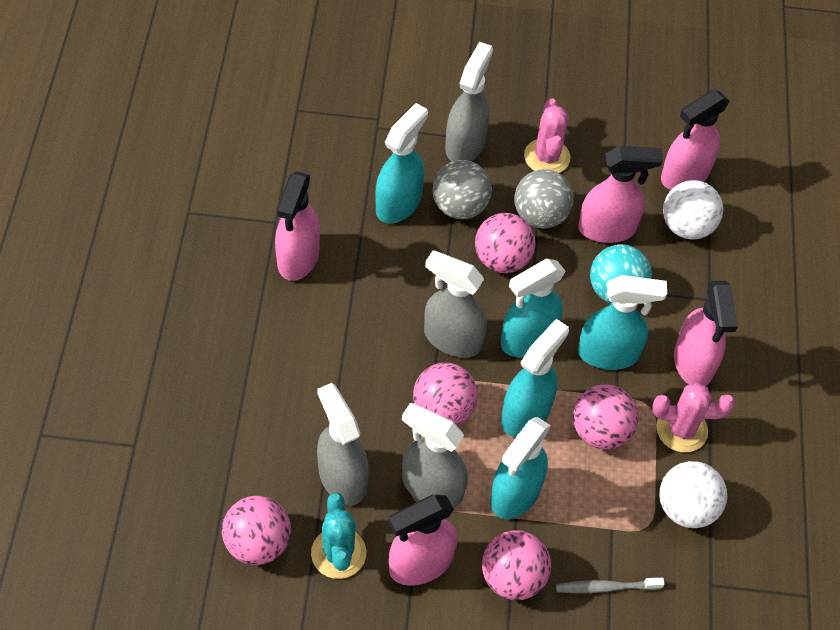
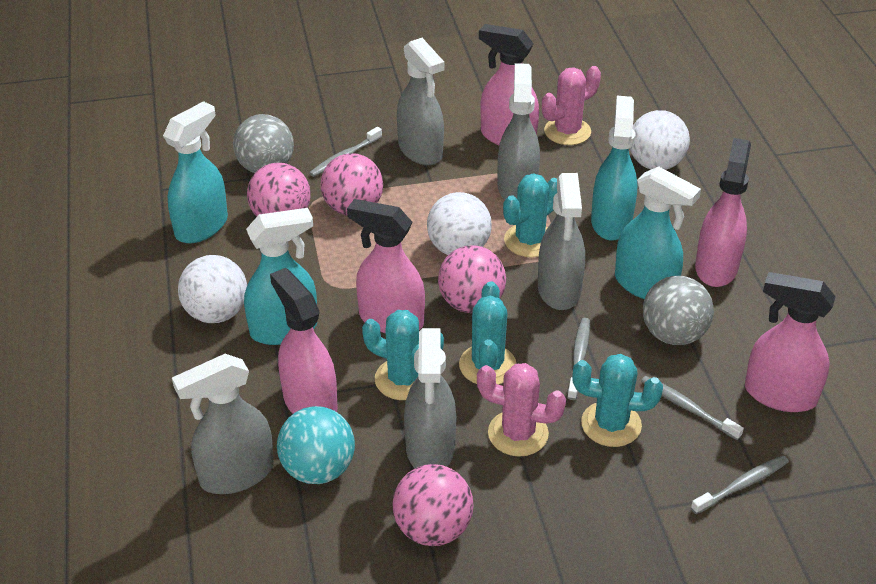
grey spray bottle: [317,383,369,505] [402,403,468,507] [424,250,487,358] [445,42,493,162] = 4 -> [172,354,274,494] [397,38,444,165] [404,328,456,468] [497,63,540,200] [538,173,585,310] = 5
grey toothbrush: [556,578,665,593] = 1 -> [309,127,382,177] [567,318,590,400] [641,376,744,440] [691,455,789,514] = 4
pink ball: [222,496,291,565] [413,363,478,425] [475,213,536,273] [482,530,551,600] [573,384,638,450] = 5 -> [247,163,311,216] [320,153,383,215] [392,464,474,546] [438,245,506,313] = 4
turquoise cactus: [311,493,366,579] = 1 -> [362,310,444,400] [459,281,516,385] [503,173,557,257] [572,354,663,447] = 4
turquoise spray bottle: [375,103,428,224] [490,417,551,519] [501,259,566,357] [501,319,569,437] [578,275,667,370] = 5 -> [163,101,228,243] [244,208,318,345] [591,96,637,241] [615,166,701,299] = 4
white ball: [659,461,727,528] [663,180,723,240] = 2 -> [178,255,247,323] [427,192,492,255] [630,110,690,170] = 3

